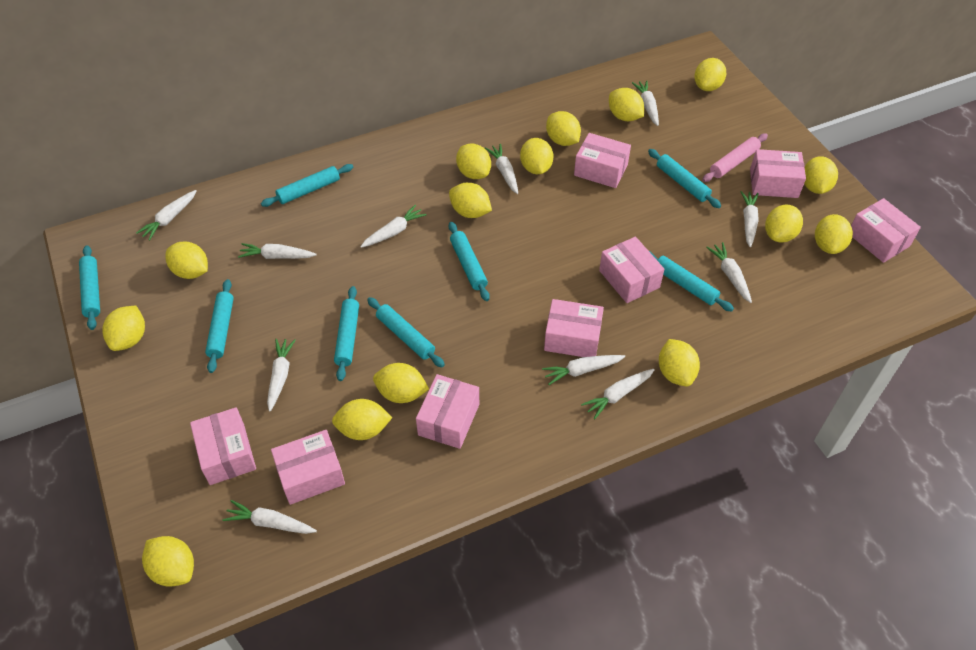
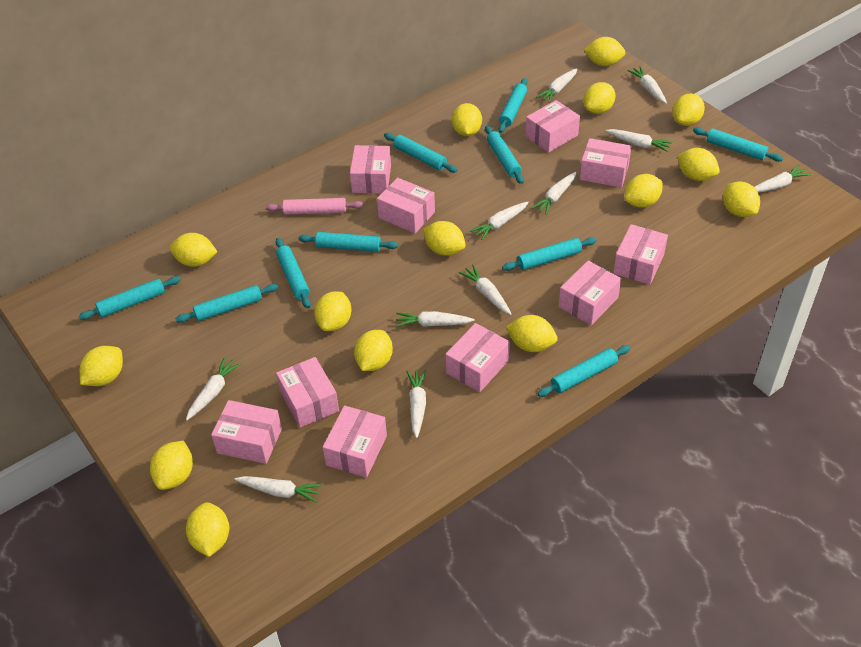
pink box: [190,407,256,485] [271,430,345,505] [416,374,479,449] [544,299,604,357] [574,133,631,188] [599,237,664,303] [750,149,806,198] [851,198,921,263] = 8 -> [211,400,282,464] [276,357,339,428] [323,406,387,478] [350,145,391,193] [377,178,435,233] [446,323,510,392] [525,100,580,153] [559,261,621,325] [580,138,632,188] [613,224,668,285] = 10
turquoise rolling pin: [79,245,100,330] [205,279,234,373] [261,164,353,207] [334,286,359,381] [367,297,445,368] [449,222,490,301] [648,149,721,208] [649,251,734,312] = 8 -> [79,276,181,320] [176,284,278,323] [276,238,311,309] [299,232,398,252] [384,133,457,173] [485,126,524,184] [498,78,528,133] [502,237,596,271] [537,345,631,397] [693,127,783,162] = 10

